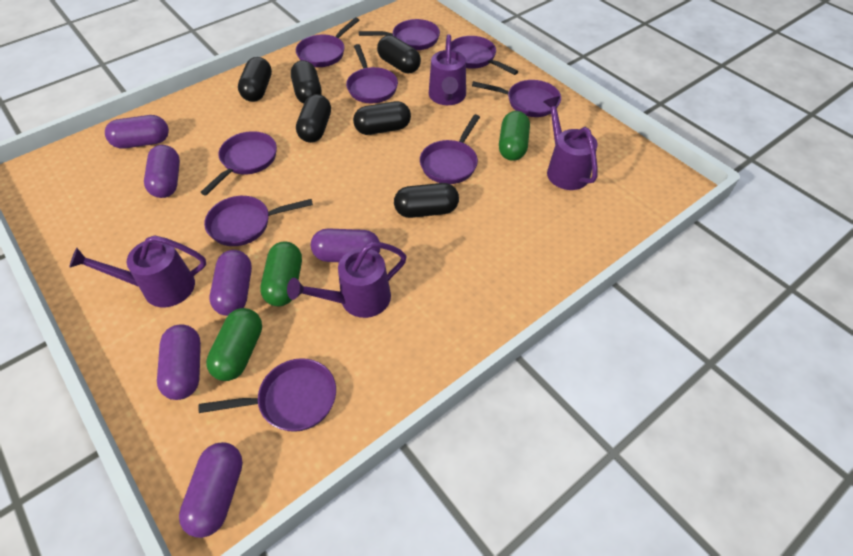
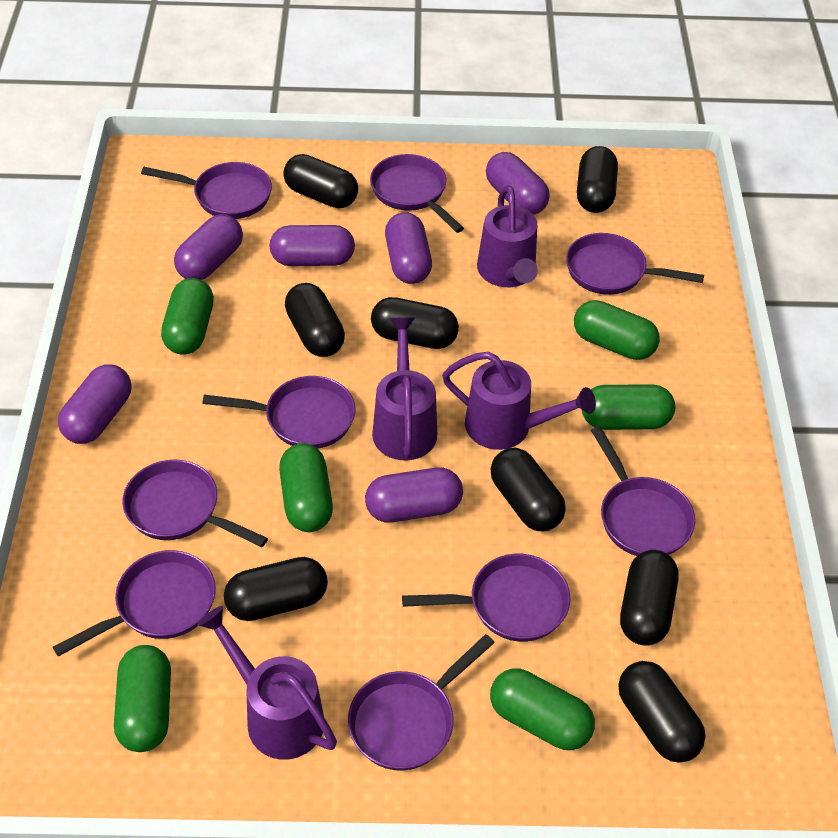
black capsule: [238,57,272,102] [291,60,322,104] [296,94,331,143] [353,101,411,135] [377,35,421,73] [394,183,459,218] = 6 -> [224,557,328,621] [283,154,358,208] [285,283,345,357] [371,297,459,349] [490,448,566,531] [577,146,618,213] [618,661,706,763] [620,550,679,646] = 8
green capsule: [206,308,262,381] [260,241,302,306] [499,111,530,161] = 3 -> [114,645,171,752] [161,278,214,355] [279,443,333,532] [490,669,595,750] [574,300,660,360] [582,384,675,430] = 6

